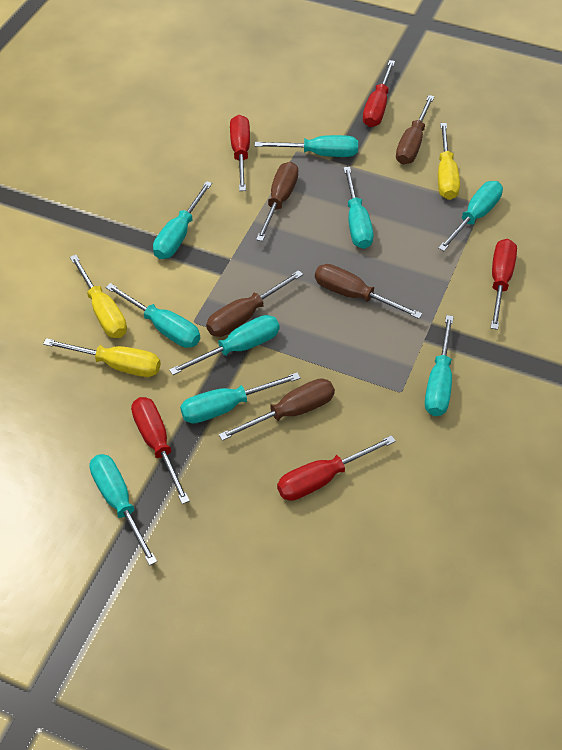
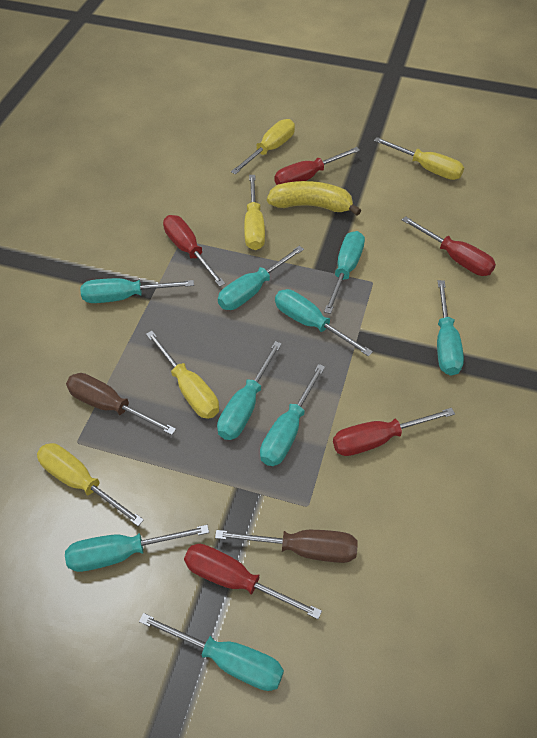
brown screwdriver: [206,270,303,337] [219,378,335,441] [256,162,298,241] [315,264,422,319] [396,95,434,165] = 5 -> [66,373,176,435] [215,530,358,563] = 2
yellow banana: none = 0 -> [267,181,361,216] = 1
yellow screwdriver: [43,338,161,377] [70,255,127,338] [438,123,460,200] = 3 -> [37,443,144,526] [146,331,219,419] [231,119,295,175] [244,175,265,250] [374,137,464,180] = 5

